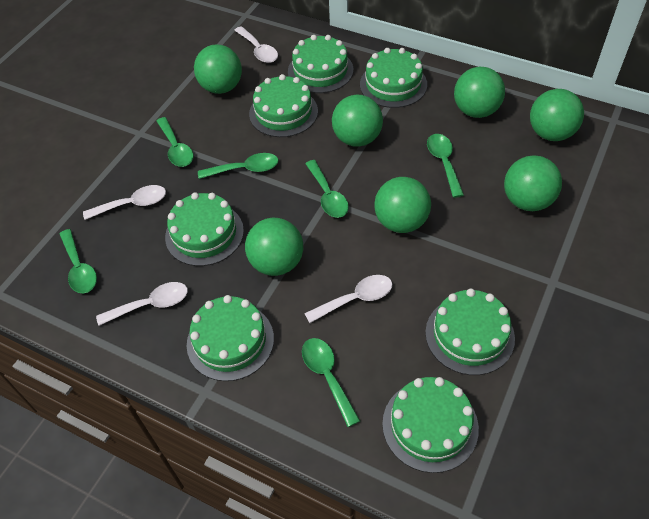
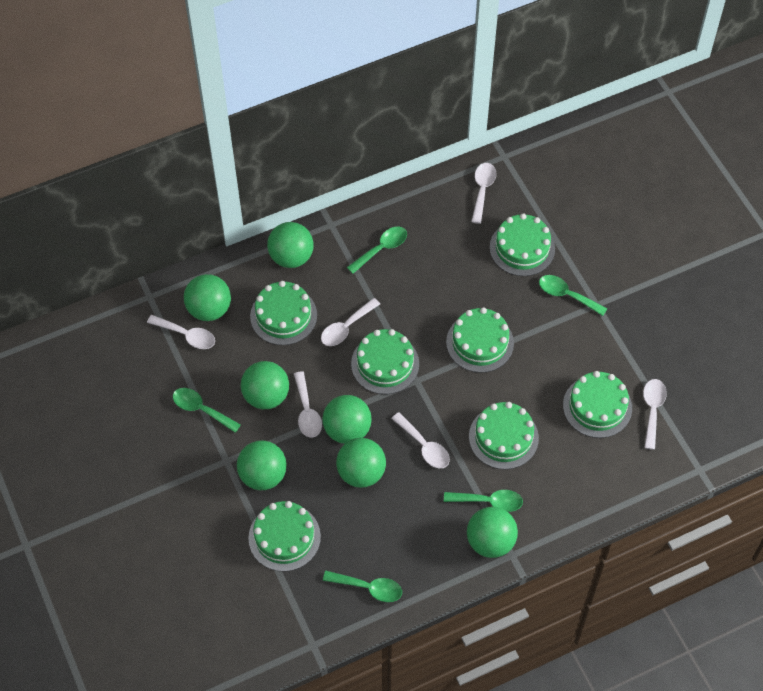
green spoon: [60,229,97,293] [156,117,193,167] [198,153,278,179] [302,338,360,427] [305,160,349,218] [427,134,464,198] = 6 -> [173,388,241,433] [323,571,402,602] [347,227,407,274] [444,490,523,512] [539,275,607,316] = 5
white spoon: [83,185,166,220] [96,282,188,326] [234,26,278,63] [304,275,392,323] = 4 -> [147,315,215,349] [294,371,322,437] [321,298,380,346] [391,412,450,468] [471,163,496,224] [643,379,667,450] = 6

